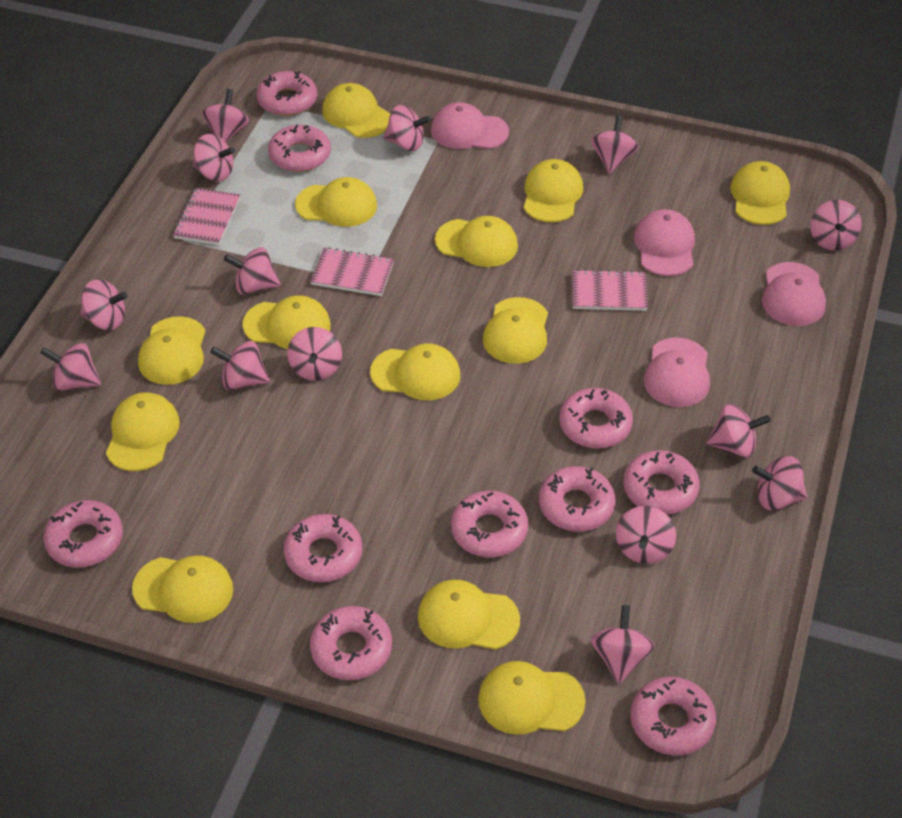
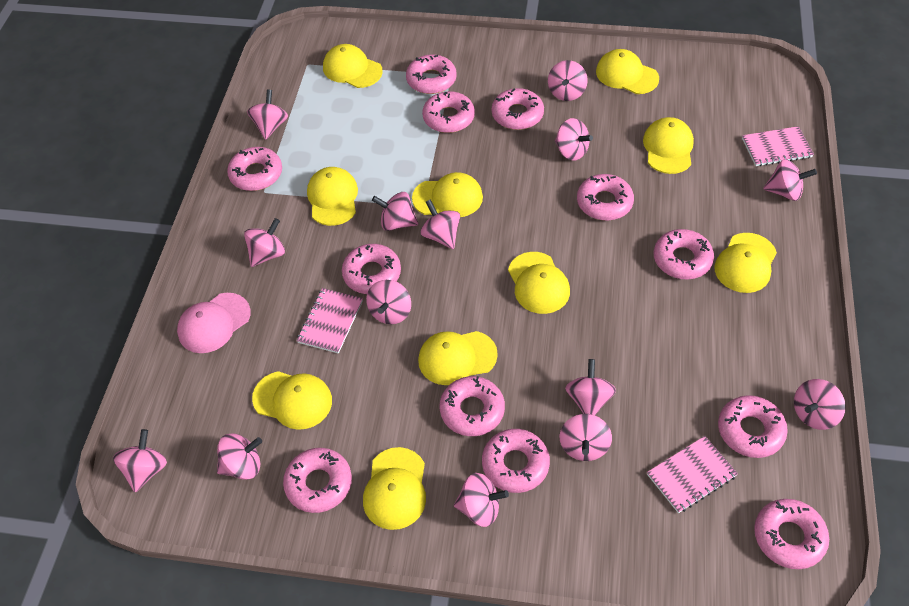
pink cap: [431,102,509,149] [634,209,695,276] [644,338,710,407] [762,262,826,326] = 4 -> [177,293,251,353] = 1
pink donut: [43,500,123,568] [256,71,317,116] [268,125,331,172] [284,514,362,582] [310,606,392,680] [451,491,529,557] [539,466,615,532] [559,388,633,449] [623,450,700,514] [630,677,716,756] = 10 -> [227,147,282,191] [283,448,352,513] [342,244,401,294] [406,54,457,94] [422,91,475,133] [440,376,505,436] [482,429,550,493] [492,88,544,130] [577,174,634,221] [654,229,714,280] [718,395,788,458] [754,499,829,569] = 12
yellow cap: [106,393,180,471] [132,555,233,623] [138,316,205,385] [242,295,331,349] [295,177,377,227] [322,83,391,138] [370,343,460,400] [418,580,520,650] [435,216,518,267] [478,661,586,735] [483,297,548,364] [524,159,583,222] [730,161,790,225] = 13 -> [252,371,332,430] [307,167,358,226] [323,44,383,88] [363,447,426,530] [412,172,483,217] [418,331,498,385] [508,252,570,314] [596,49,659,94] [643,117,694,174] [714,233,777,293] = 10

